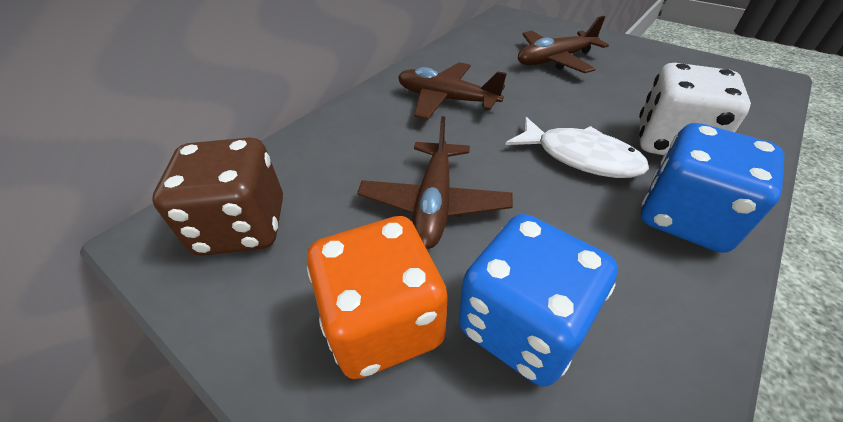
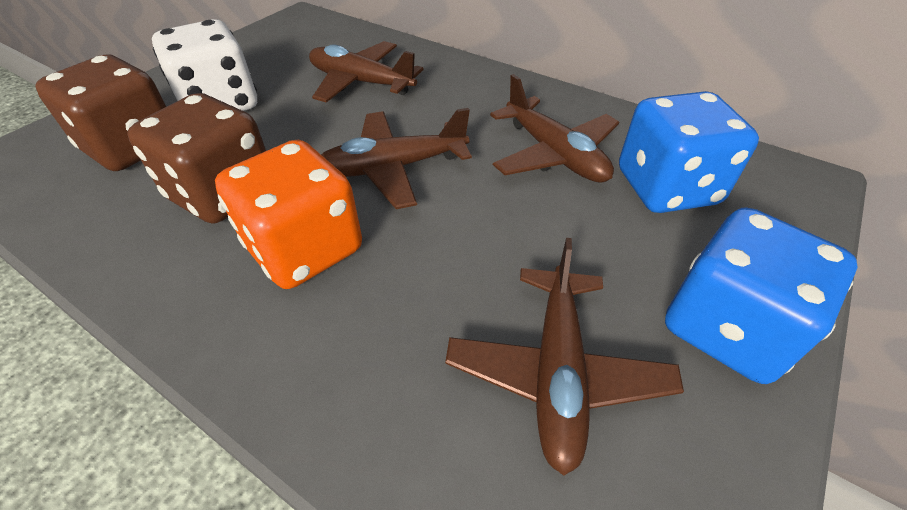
brown dice: [152,138,283,256] = 1 -> [35,54,166,171] [127,93,266,224] = 2
brown plane: [357,116,513,249] [398,62,507,120] [518,16,609,73] = 3 -> [309,41,424,103] [321,108,472,209] [445,238,684,476] [490,74,619,183] = 4
white fish: [505,117,649,178] = 1 -> none = 0

